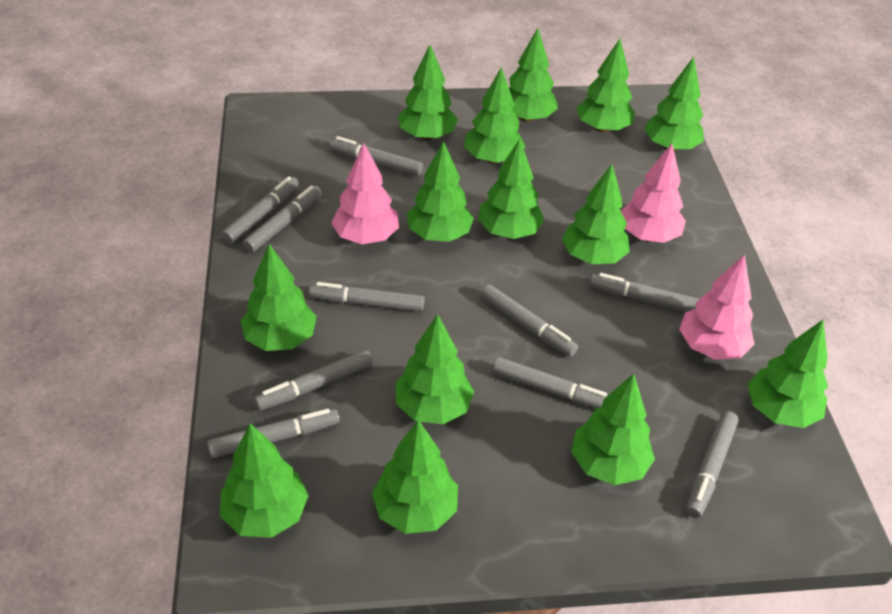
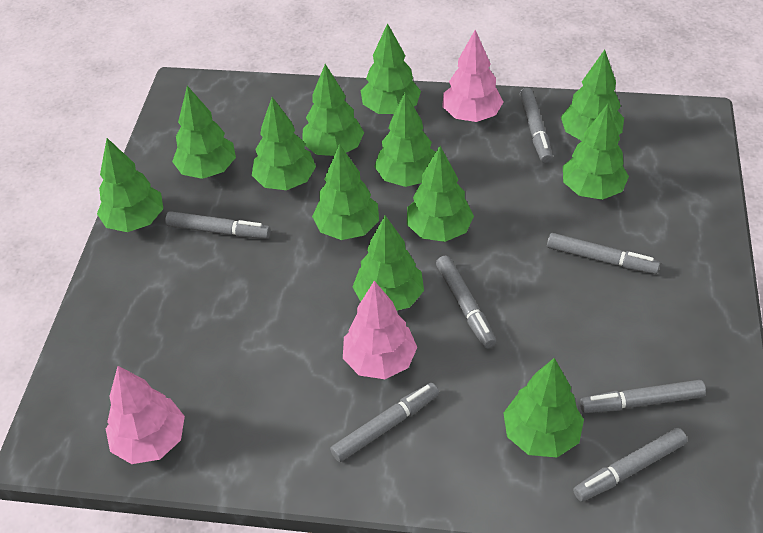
green tree: [220,423,309,538] [241,244,317,351] [372,420,458,534] [395,314,474,424] [398,45,458,140] [407,141,474,242] [464,67,525,164] [478,139,545,239] [509,28,558,122] [562,164,630,264] [571,373,655,485] [577,39,635,133] [644,57,704,151] [748,320,828,428] = 14 -> [97,138,163,232] [172,86,236,179] [252,97,316,190] [303,64,364,156] [312,144,379,240] [353,216,424,310] [361,23,421,114] [374,93,436,187] [407,146,474,242] [503,358,584,457] [561,50,624,141] [563,104,629,200] = 12
grey marker: [207,409,340,458] [221,176,299,244] [242,185,322,253] [254,350,373,411] [309,282,425,312] [329,136,423,176] [481,284,578,357] [493,357,608,408] [590,273,699,312] [686,411,739,518] = 10 -> [165,211,271,239] [330,383,439,462] [436,255,496,348] [519,88,553,163] [547,233,660,274] [573,428,687,502] [580,380,706,413] = 7

